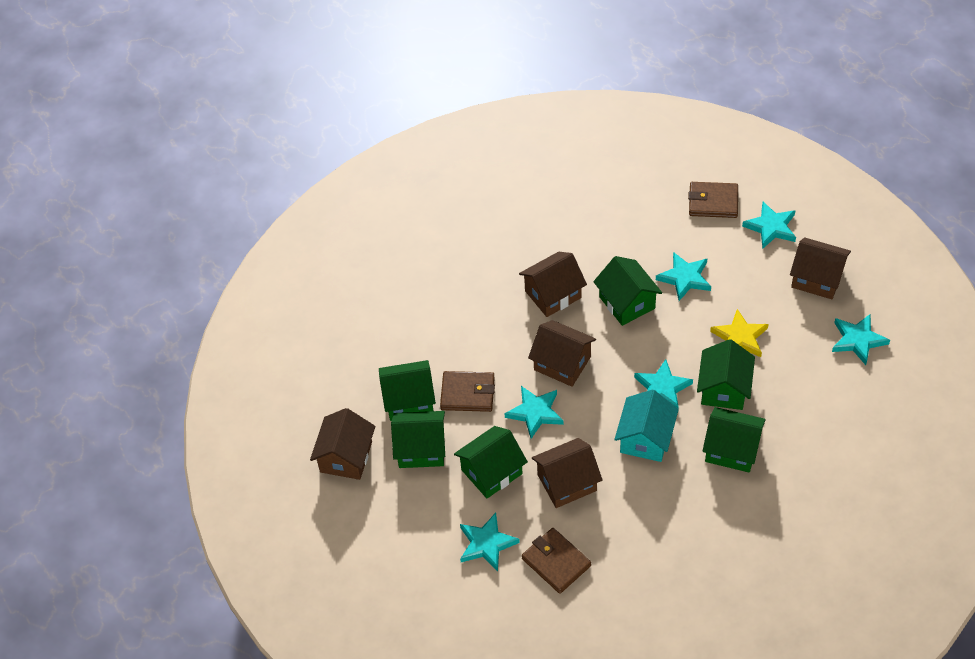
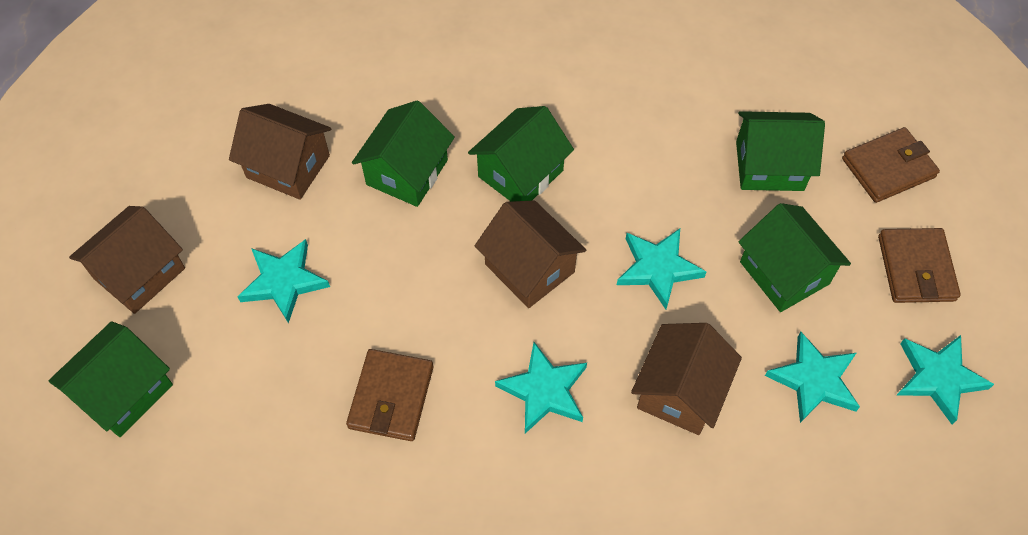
brown house: [310,408,375,480] [519,252,587,317] [528,320,596,387] [532,438,603,508] [790,237,851,299] = 5 -> [69,206,185,314] [229,104,331,200] [475,200,586,308] [631,323,742,435] = 4
green house: [379,360,436,421] [391,411,445,468] [454,426,528,498] [593,256,662,326] [697,339,755,410] [702,407,766,472] = 6 -> [49,321,173,437] [352,100,455,207] [468,106,574,202] [736,111,825,191] [738,203,851,312] = 5
turquoise house: [614,389,679,462] = 1 -> none = 0
turquoise star: [460,513,520,572] [505,386,563,439] [634,359,693,409] [656,252,711,301] [742,202,796,249] [832,314,890,365] = 6 -> [238,239,330,323] [495,342,587,434] [617,229,706,309] [765,332,860,423] [897,335,994,424] = 5
yellow star: [710,309,769,357] = 1 -> none = 0

